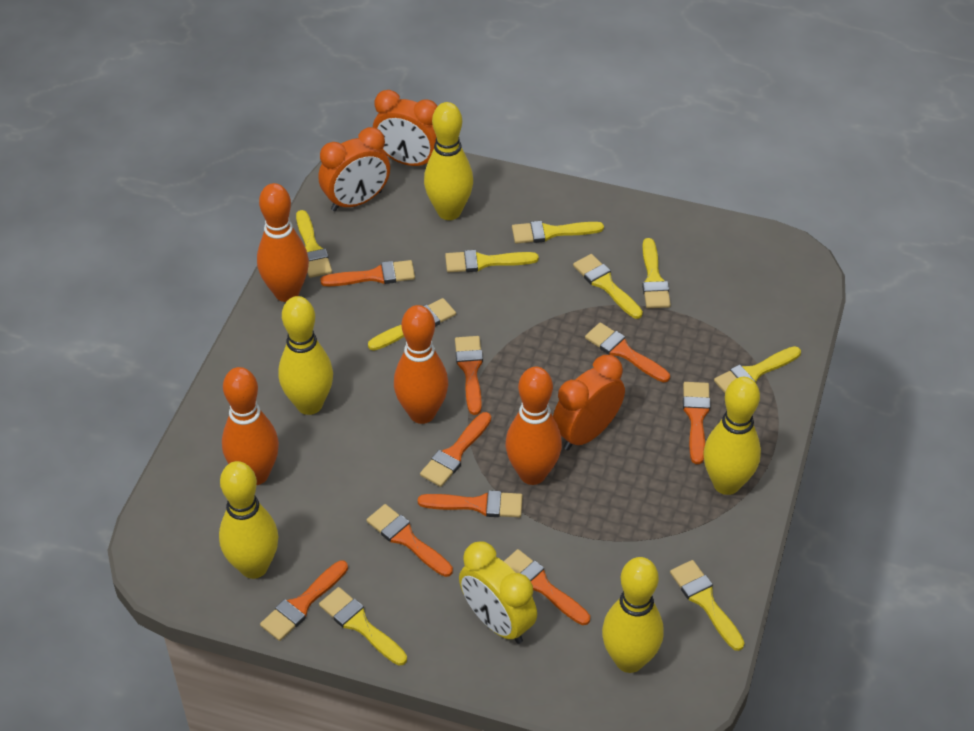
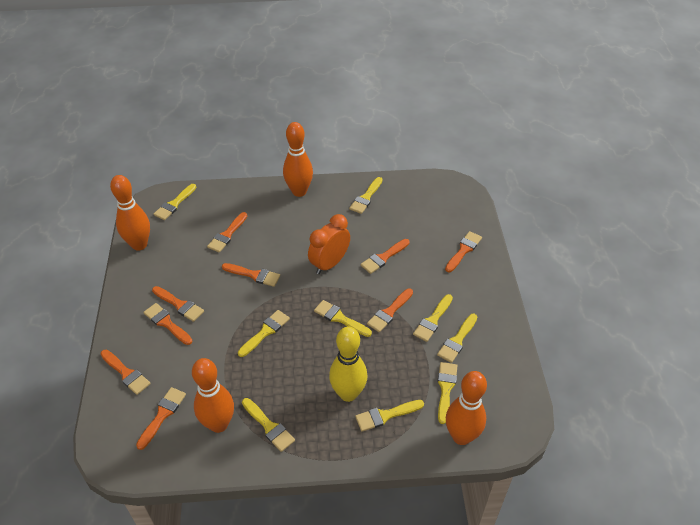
orange clock: [318,127,390,211] [373,90,438,166] [553,355,625,450] = 3 -> [308,214,350,274] = 1
yellow bowling pin: [219,461,279,579] [278,296,333,415] [424,102,473,220] [602,557,664,673] [703,377,761,495] = 5 -> [329,326,368,402] = 1
yellow clock: [459,541,537,644] = 1 -> none = 0

